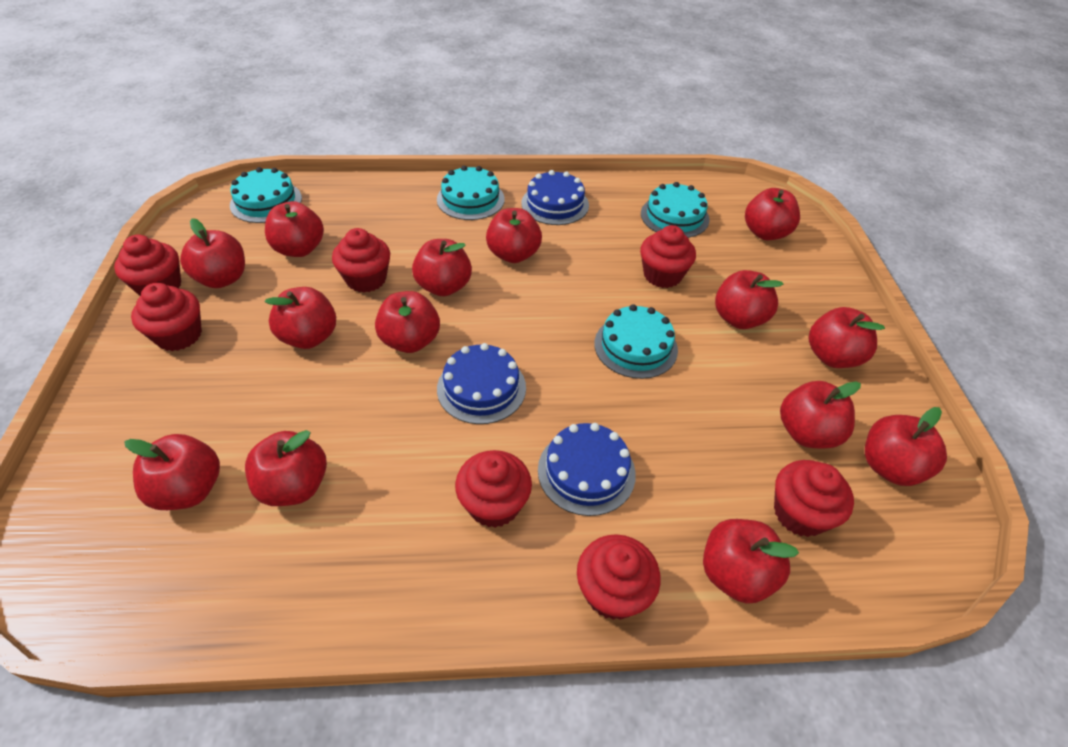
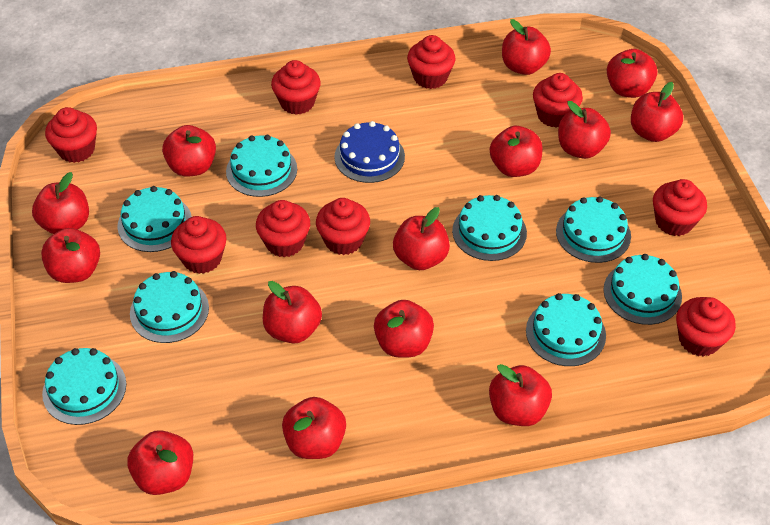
blue cake: [437,343,526,424] [522,170,589,225] [538,423,636,516] = 3 -> [334,121,405,183] = 1
red cupcake: [114,235,181,296] [131,283,202,351] [332,228,390,292] [455,450,532,528] [577,534,661,620] [640,225,696,288] [774,460,854,537] = 7 -> [45,107,97,163] [171,216,227,274] [256,200,310,257] [271,60,321,115] [316,198,370,255] [407,35,456,89] [533,73,583,128] [653,179,707,236] [676,297,736,357] = 9
turquoise cake: [230,167,302,223] [437,165,505,220] [594,304,678,379] [641,182,709,238] = 4 -> [42,348,126,425] [118,186,192,252] [130,271,209,343] [226,135,297,197] [452,195,527,261] [526,293,606,366] [556,196,631,263] [603,254,682,325] = 8

